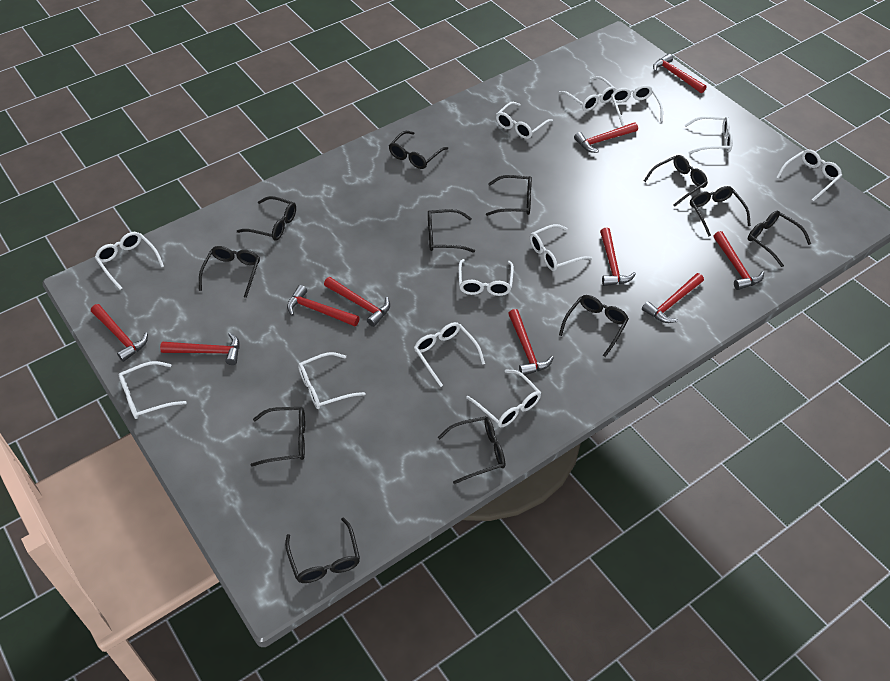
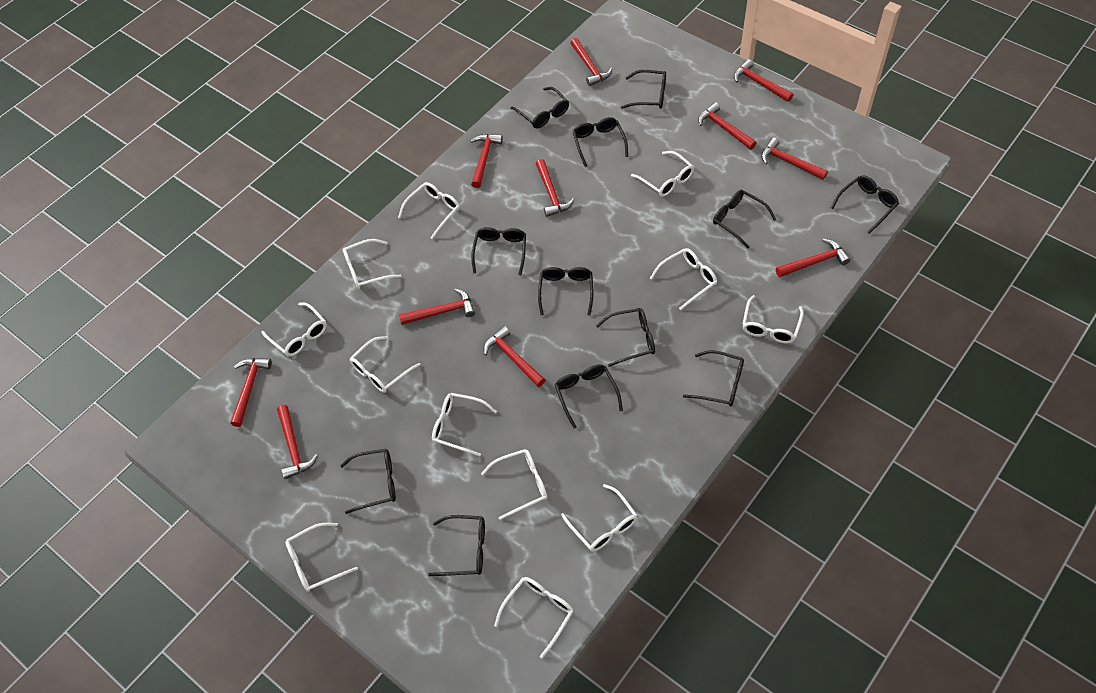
red hammer: [91,304,148,362] [160,333,240,365] [287,285,360,326] [324,277,390,327] [508,309,554,375] [574,122,638,153] [600,228,636,286] [642,273,704,323] [653,54,706,93] [713,231,764,290] = 10 -> [230,358,272,427] [277,405,318,479] [399,289,475,325] [470,134,503,188] [484,326,545,387] [536,159,574,217] [570,38,612,86] [698,102,756,150] [734,59,793,102] [761,137,828,180] [776,239,851,277] = 11

